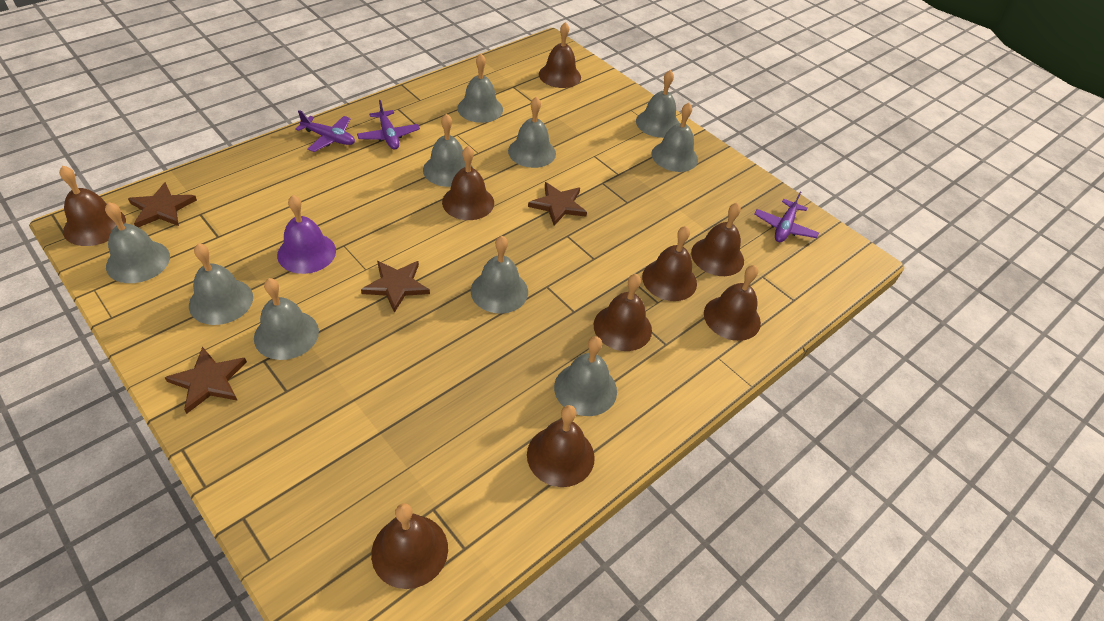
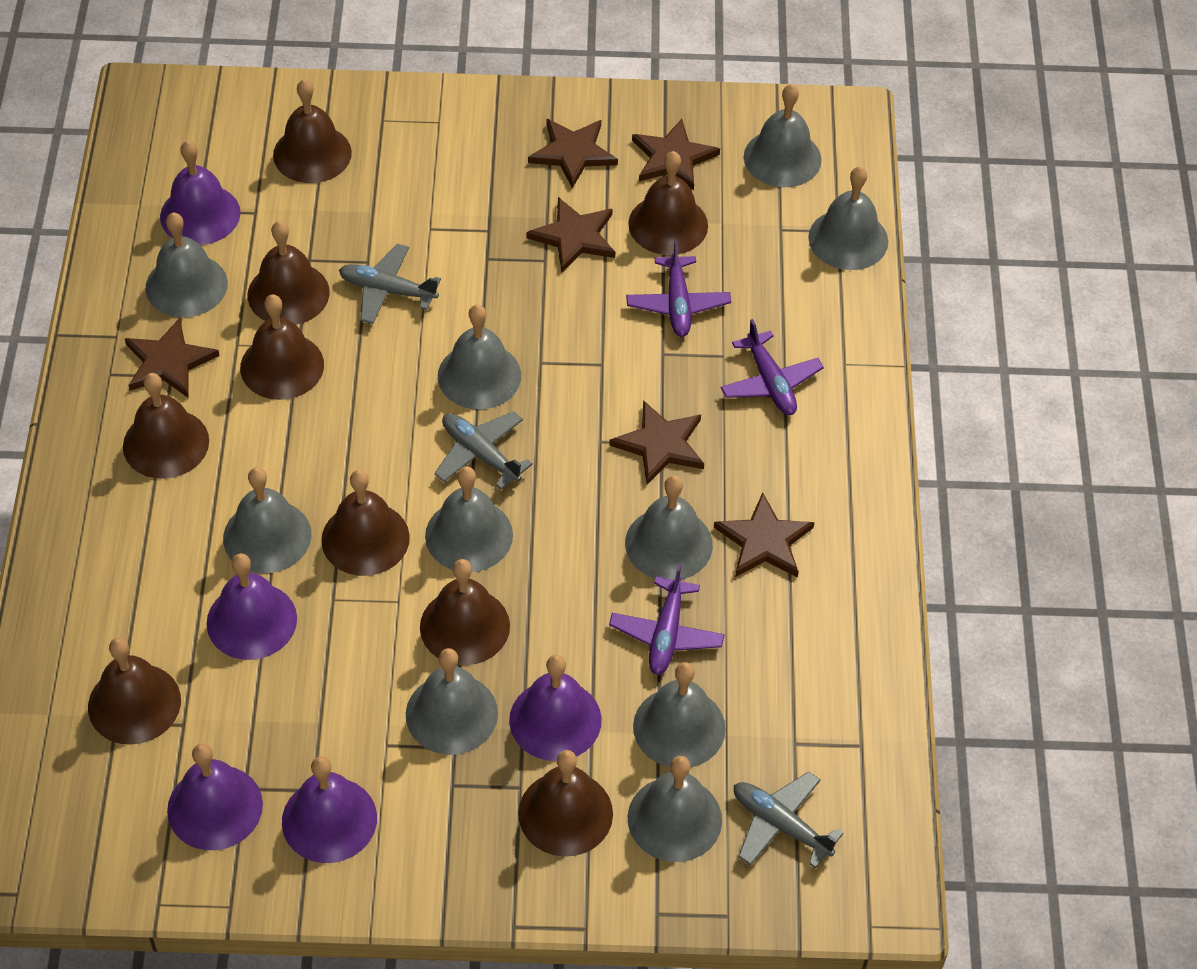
brown star: [128,182,197,227] [164,347,247,414] [361,261,430,313] [528,182,587,226] = 4 -> [125,318,219,398] [526,197,615,272] [528,119,618,188] [609,400,704,485] [632,119,720,190] [714,493,815,577] = 6
grey plane: none = 0 -> [339,244,441,324] [434,411,533,490] [734,771,843,869] = 3
purple bell: [277,195,336,274] = 1 -> [160,141,241,245] [167,743,263,850] [206,553,297,660] [282,756,377,863] [509,655,602,761] = 5

